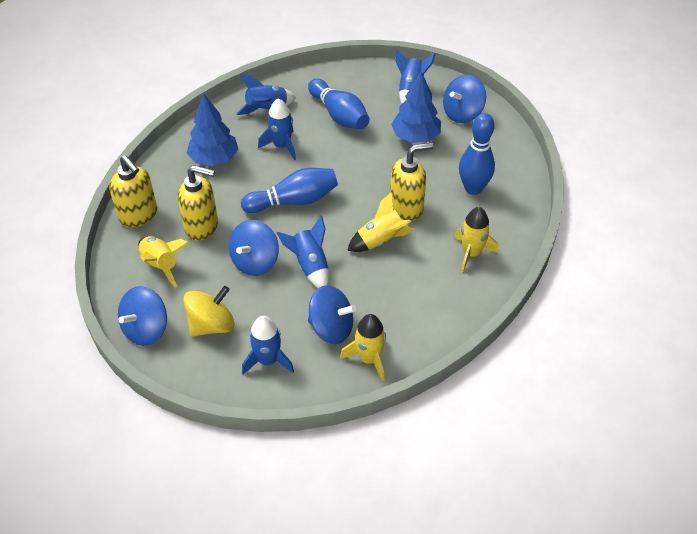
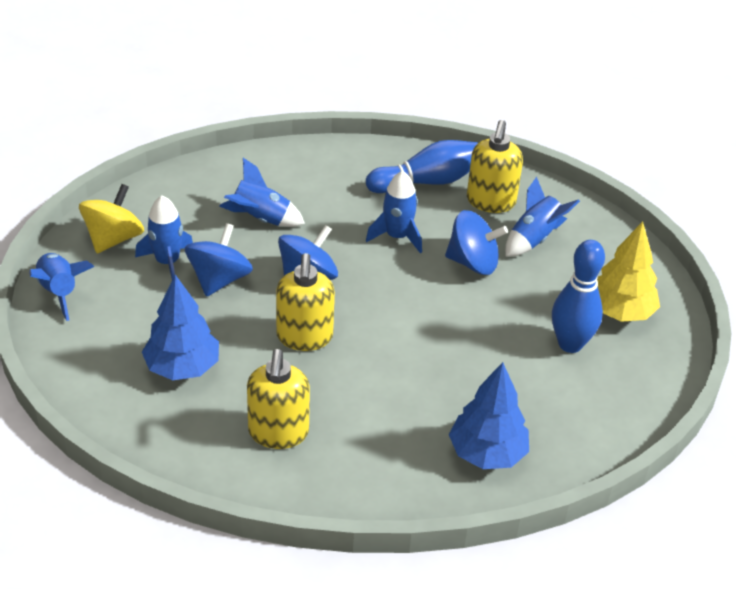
blue bowling pin: [241,168,338,213] [308,79,369,129] [459,113,495,195] = 3 -> [366,140,478,193] [552,240,605,353] = 2
blue spinning top: [118,286,167,346] [229,220,279,276] [308,285,356,344] [443,75,486,123] = 4 -> [185,223,253,297] [278,225,338,280] [445,210,508,275] = 3
yellow rocket: [138,236,189,288] [340,314,386,382] [347,192,415,252] [454,207,498,273] = 4 -> none = 0
yellow tree: none = 0 -> [597,221,660,322] = 1

